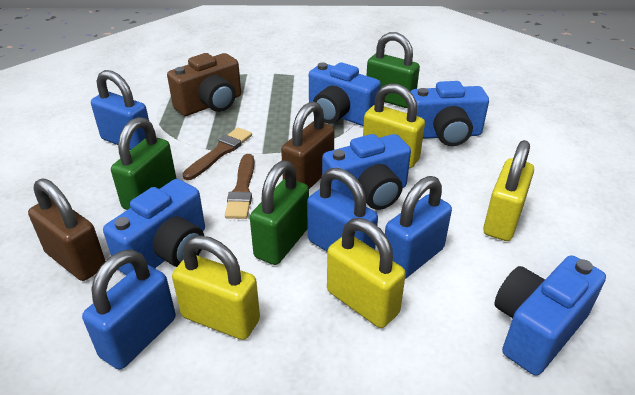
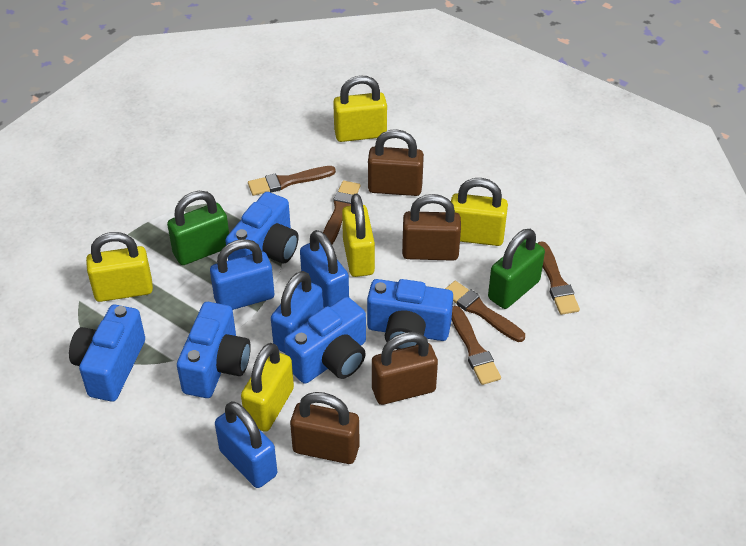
brown brush: [182,127,252,180] [225,154,254,219] = 2 -> [248,166,336,196] [323,180,360,244] [445,281,525,342] [452,306,501,385] [537,241,580,315] = 5
brown camera: [167,53,241,116] = 1 -> none = 0
brown padlock: [28,178,105,281] [281,101,335,189] = 2 -> [290,392,360,464] [368,129,424,196] [372,332,438,405] [402,194,461,261] = 4
green padlock: [111,117,176,210] [250,161,309,265] [366,32,420,108] = 3 -> [167,191,229,265] [488,229,545,309] = 2
yellow padlock: [172,236,260,340] [327,218,406,328] [363,83,425,169] [483,140,534,241] = 4 -> [86,232,153,302] [241,343,294,432] [333,75,387,142] [342,194,375,277] [451,178,508,246] = 5

